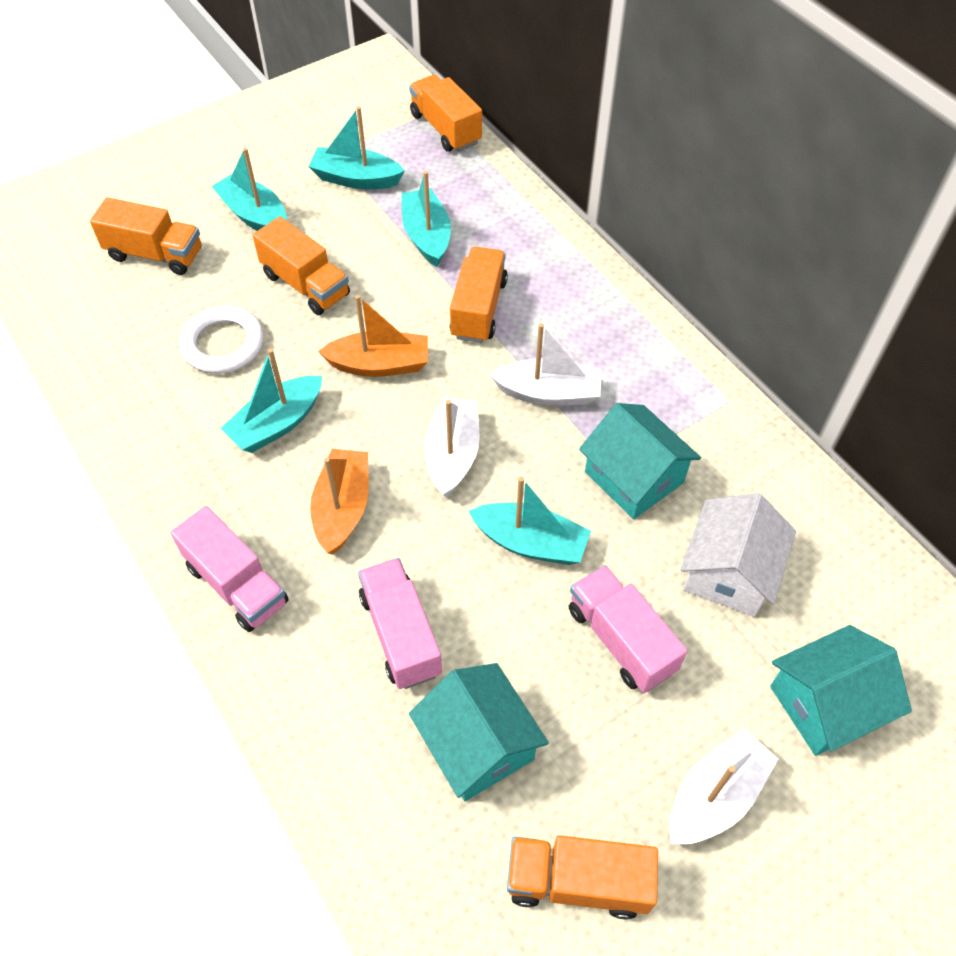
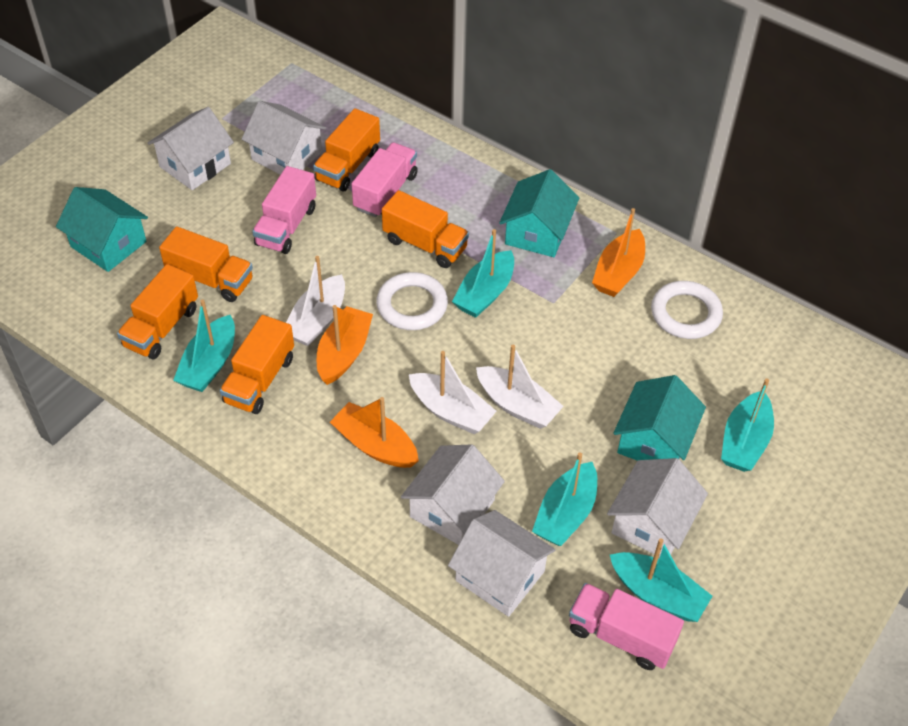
orange boat: [310,449,369,555] [318,295,428,377] = 2 -> [317,305,373,385] [330,397,419,468] [592,208,645,297] = 3
white house: [681,493,796,616] = 1 -> [148,107,234,190] [242,101,326,175] [401,444,505,545] [448,510,556,617] [607,458,708,557] = 5
white ring: [179,306,264,374] = 1 -> [376,272,448,330] [651,281,723,339] = 2

